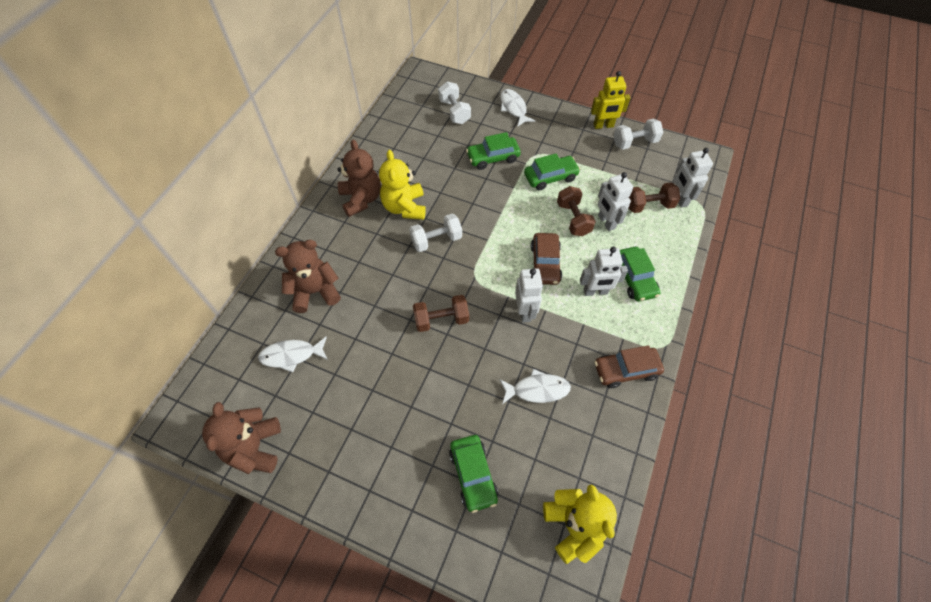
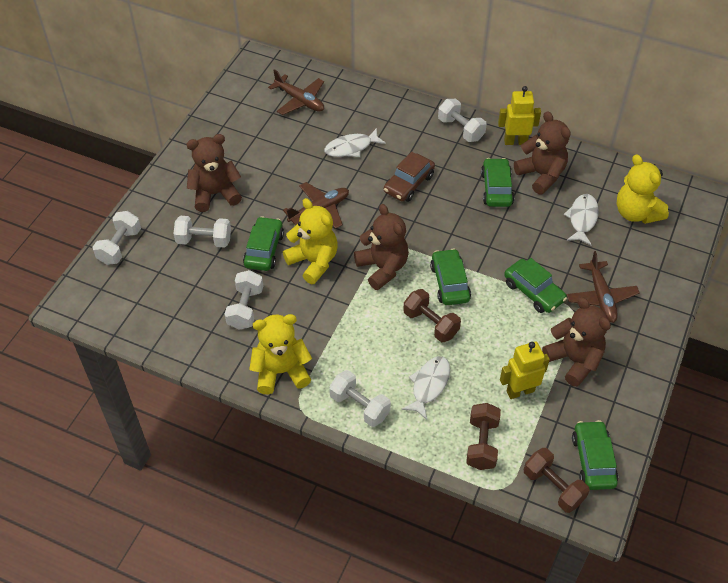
brown car: [531,233,562,285] [594,345,664,388] = 2 -> [384,152,435,202] = 1
brown plane: none = 0 -> [268,69,324,115] [283,182,349,229] [566,251,640,323] = 3
brown teddy bear: [202,402,281,474] [275,240,341,313] [337,139,381,217] = 3 -> [187,134,242,212] [354,204,409,290] [514,111,571,194] [542,297,611,387] = 4
green car: [449,435,498,513] [466,132,521,170] [524,153,580,190] [620,247,660,302] = 4 -> [243,216,284,271] [430,249,471,305] [481,158,514,207] [504,258,567,313] [572,420,618,490] = 5
white dumbbell: [409,214,462,252] [438,82,471,124] [614,119,663,150] = 3 -> [93,211,141,265] [174,216,231,248] [225,270,263,330] [329,370,391,427] [438,99,487,142] = 5
white robot: [515,268,543,323] [580,247,628,296] [598,172,633,231] [674,148,713,208] = 4 -> none = 0
yellow robot: [591,71,630,129] = 1 -> [498,86,541,145] [500,341,550,399] = 2
yellow teddy bear: [379,150,426,220] [543,484,617,564] = 2 -> [249,314,312,394] [283,198,338,284] [616,154,669,224] = 3

